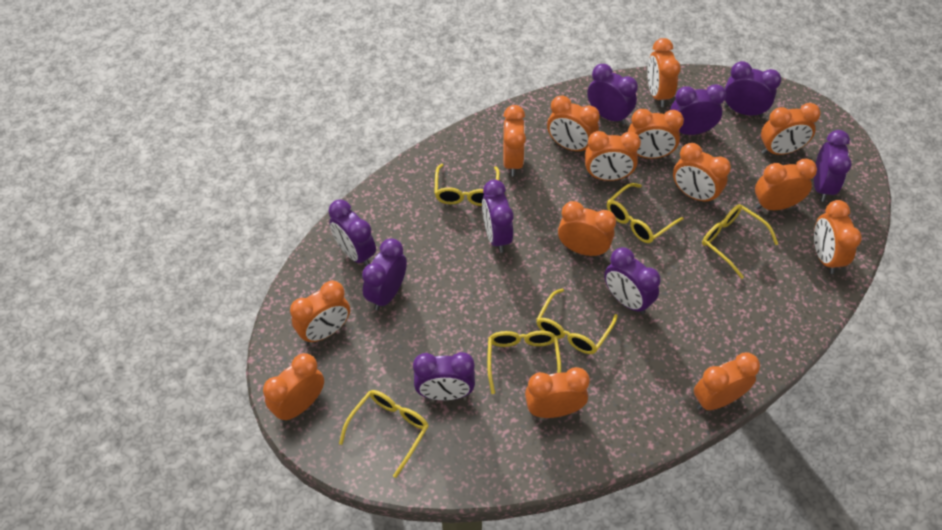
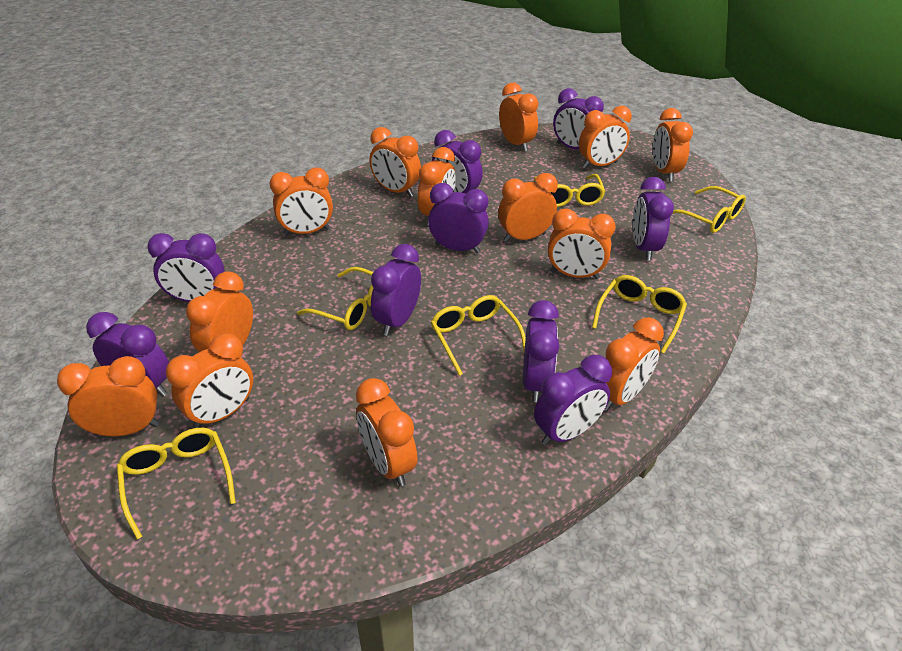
orange clock: [263,353,324,422] [290,281,350,344] [503,105,526,176] [525,367,590,418] [547,95,600,151] [558,201,616,256] [585,131,641,181] [628,109,684,159] [647,38,681,107] [673,143,731,204] [694,353,760,410] [755,159,817,210] [761,103,820,155] [814,200,862,274] = 14 -> [57,356,159,436] [166,333,253,428] [186,271,253,352] [270,168,333,236] [356,378,418,487] [370,127,421,197] [418,147,456,225] [498,173,558,242] [499,83,538,151] [548,209,616,279] [579,106,632,169] [605,317,664,411] [653,108,693,182] = 13

